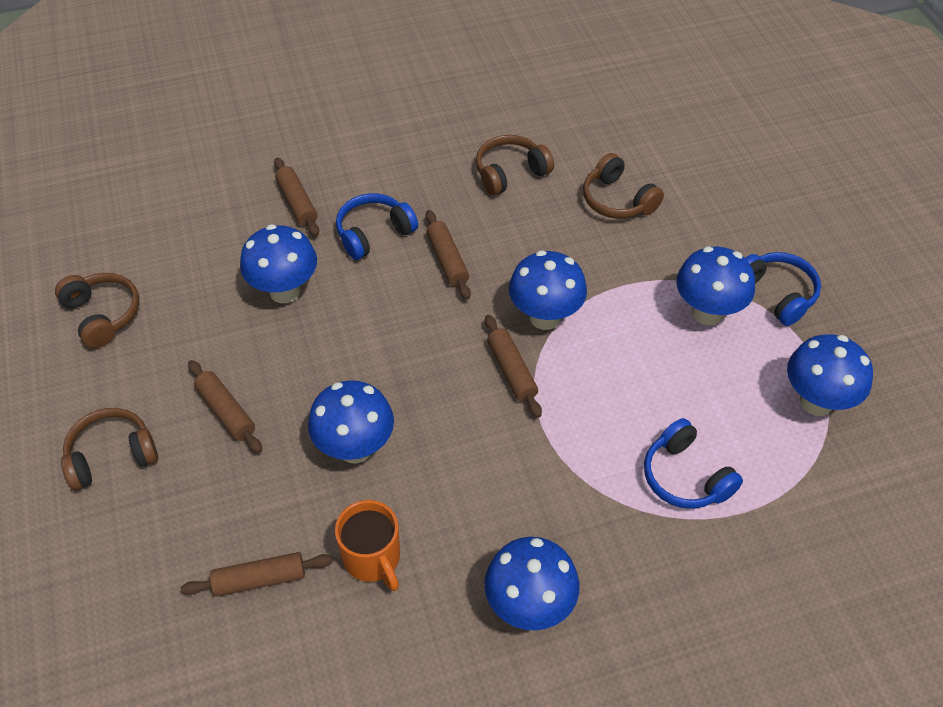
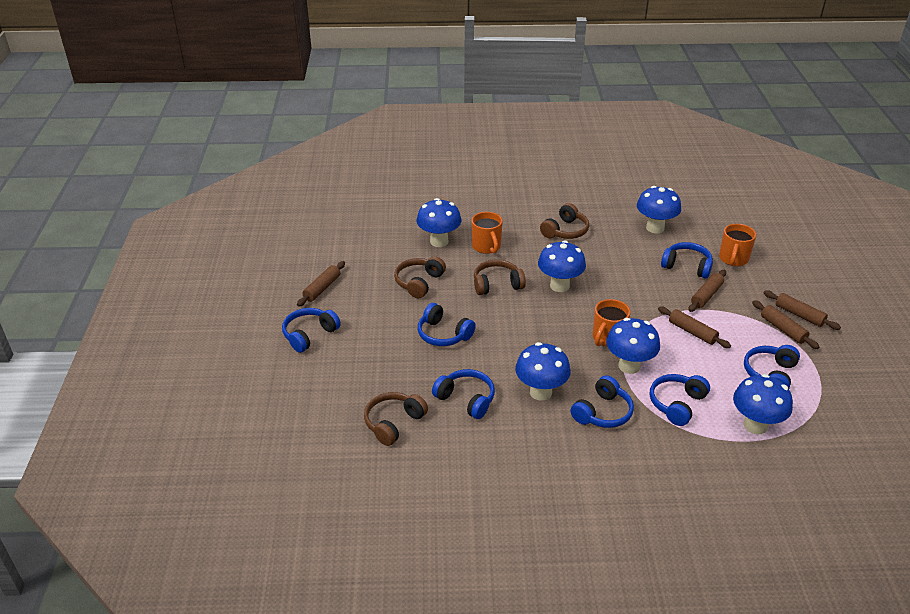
blue headphones: [336,193,418,260] [644,418,743,509] [745,252,821,326] = 3 -> [282,308,341,353] [418,303,476,346] [432,369,495,419] [571,375,634,428] [650,374,710,426] [661,242,713,279] [744,345,800,389] = 7
orange mug: [335,500,400,591] = 1 -> [472,212,503,254] [593,299,631,347] [719,224,756,266] = 3

